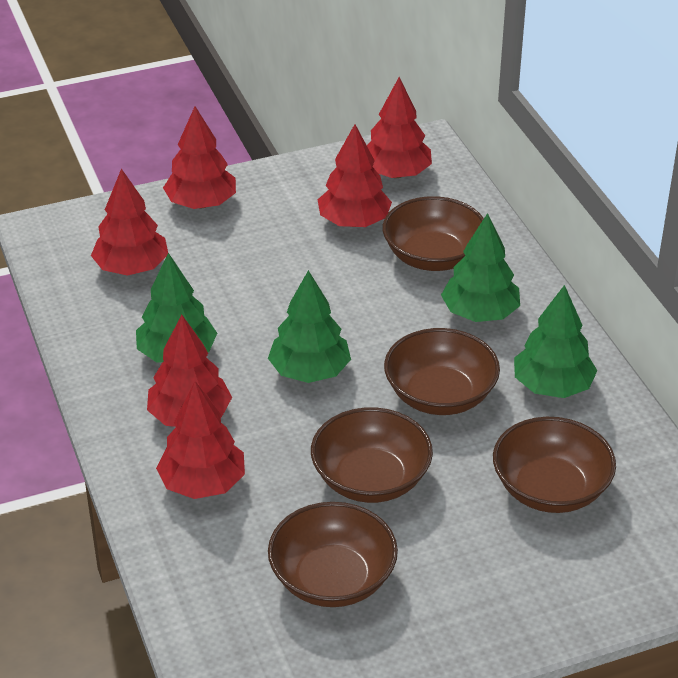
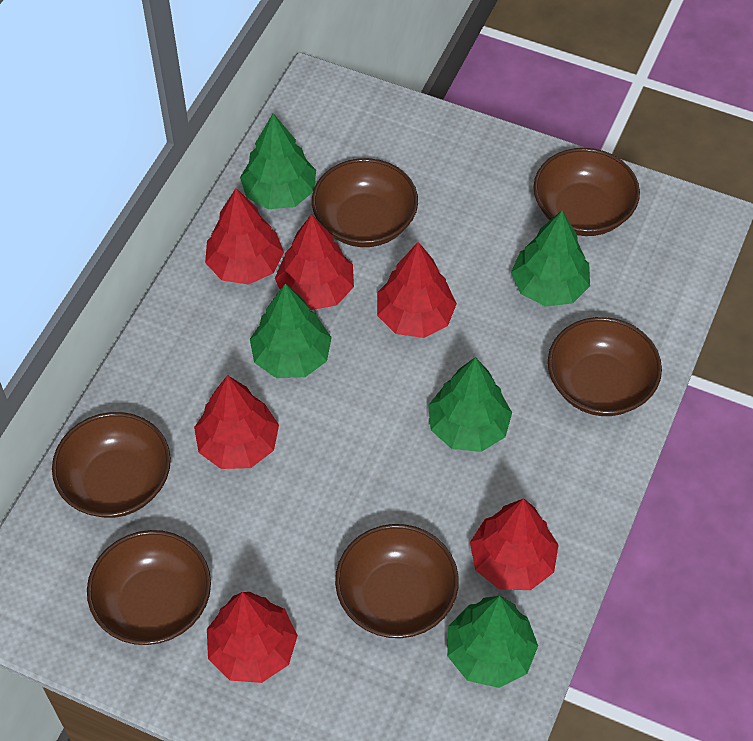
brown bowl: [268,502,398,607] [311,407,433,503] [383,196,484,271] [384,328,500,415] [493,417,616,513] = 5 -> [52,412,171,518] [87,530,211,645] [312,158,418,247] [335,524,459,638] [534,148,640,236] [548,317,662,416] = 6
green tree: [136,253,217,363] [268,270,351,383] [441,213,520,322] [514,285,598,398] = 4 -> [240,113,316,209] [250,284,332,378] [428,357,512,452] [447,596,538,688] [511,211,590,307] = 5

